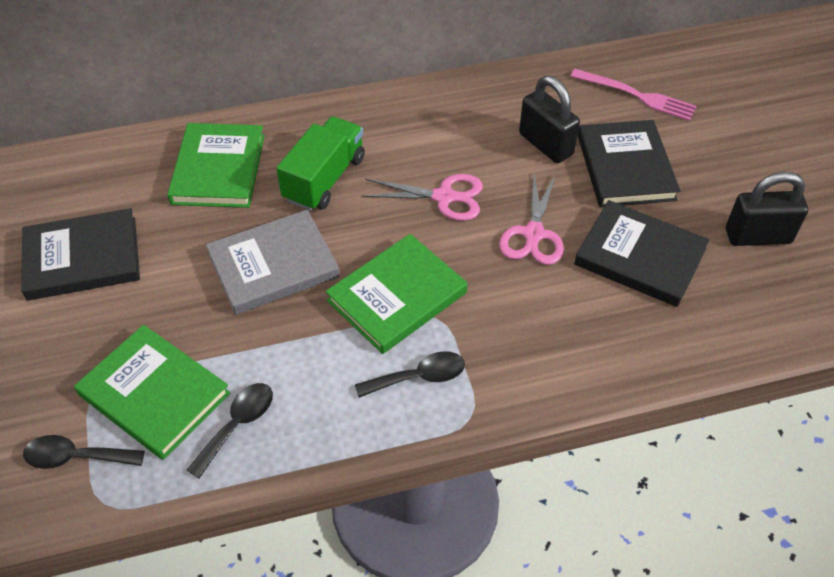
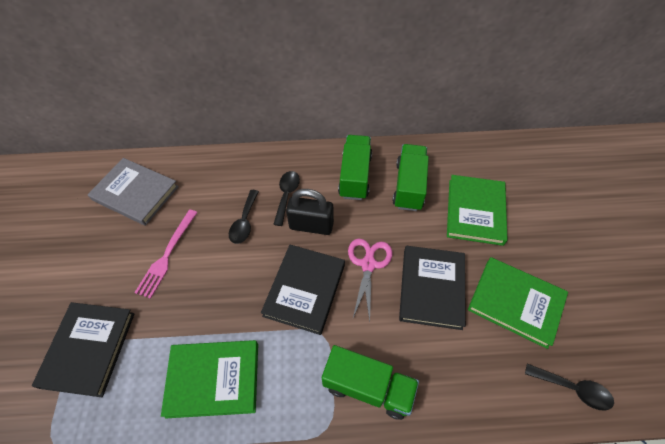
black padlock: [519,76,580,163] [726,172,808,246] = 2 -> [286,189,334,235] = 1
green truck: [276,116,365,211] = 1 -> [322,345,419,420] [338,135,372,200] [392,144,429,211] = 3
pink scissors: [361,174,483,221] [499,173,564,265] = 2 -> [348,239,392,321] = 1

